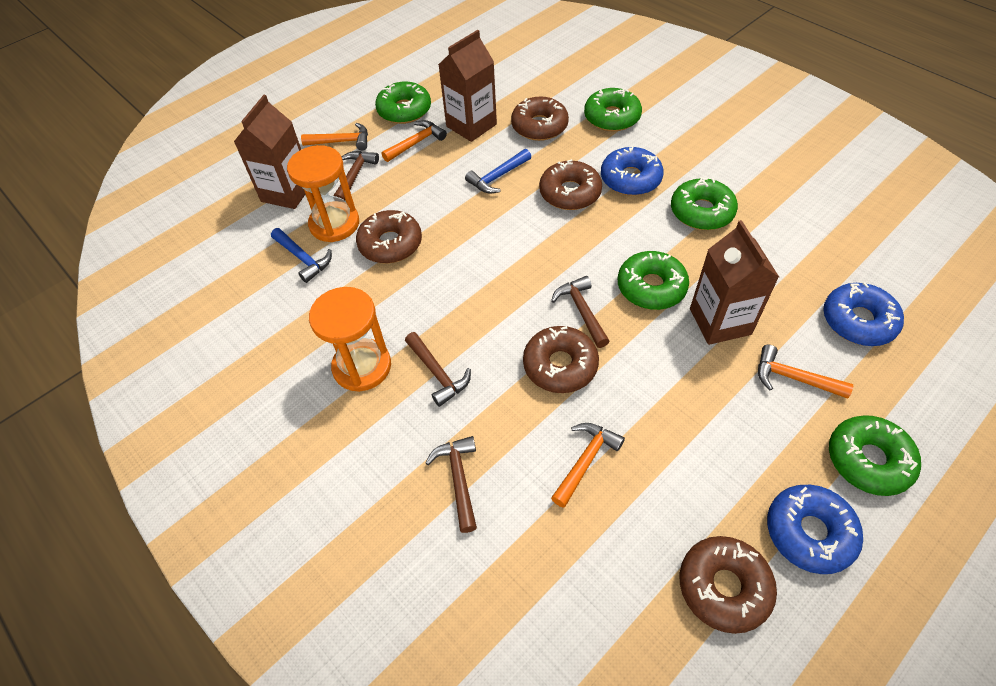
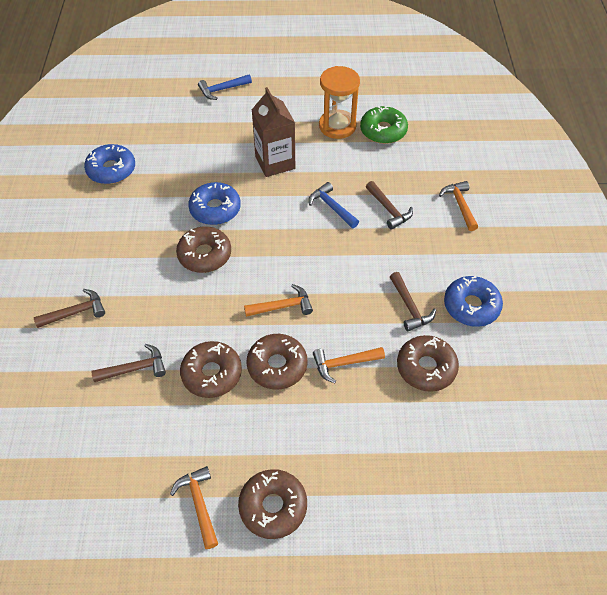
brown carton: [234,95,305,209] [438,30,497,142] [690,220,779,345] = 3 -> [252,87,295,177] = 1
green donut: [375,81,431,124] [584,88,642,131] [618,251,689,310] [671,177,738,230] [829,415,921,496] = 5 -> [360,106,408,144] = 1
orange hourglass: [287,145,359,242] [309,287,391,392] = 2 -> [319,66,360,139] = 1

